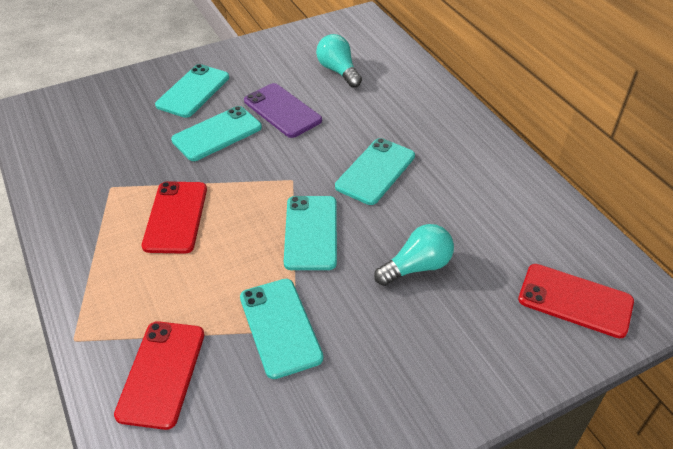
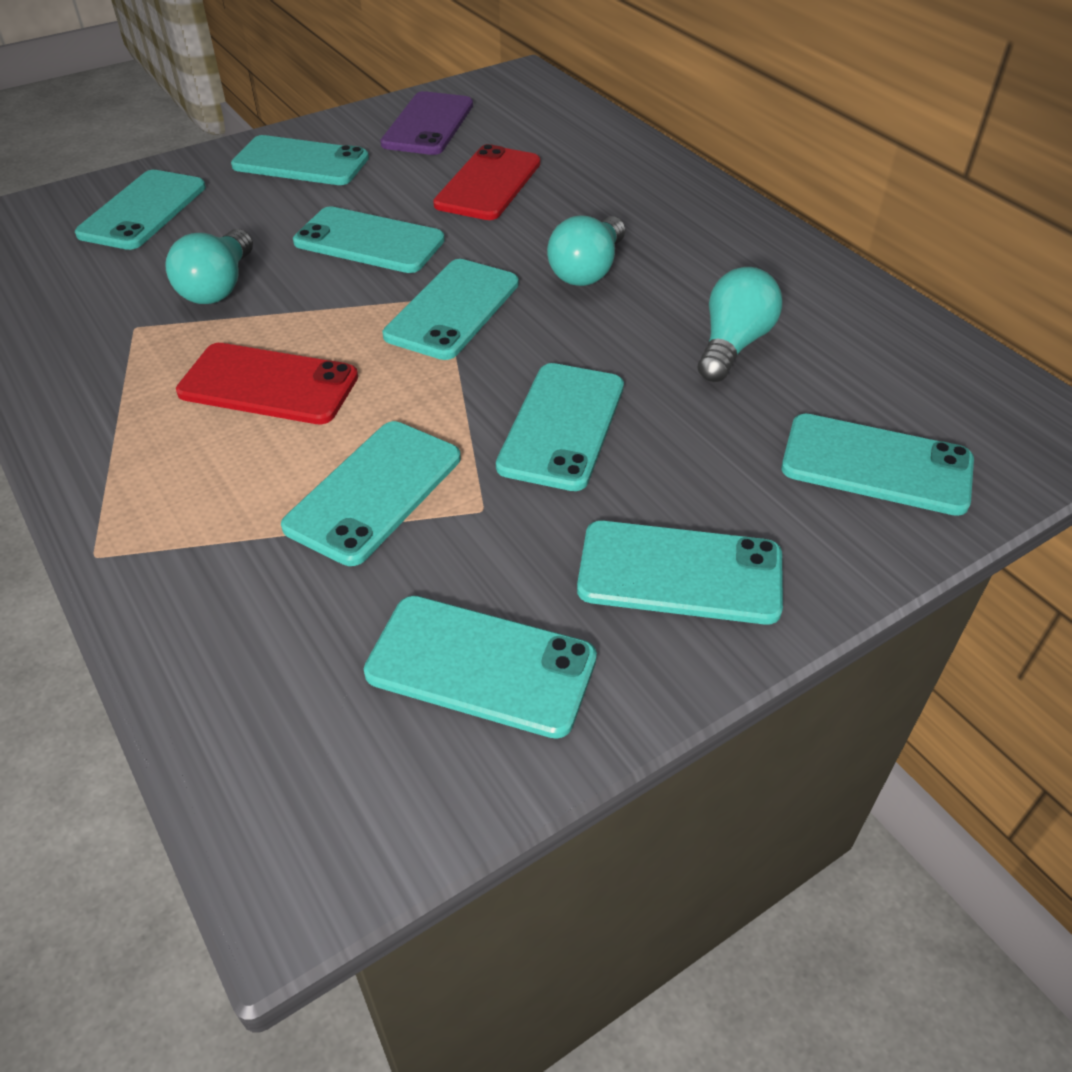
red phone: [114,321,205,430] [142,181,207,254] [518,264,634,338] = 3 -> [176,343,358,425] [433,144,540,220] = 2
turquoise light bulb: [316,34,362,88] [374,224,454,286] = 2 -> [165,229,253,304] [547,216,625,286] [698,267,782,382] = 3
turquoise phone: [155,64,229,118] [171,106,262,161] [240,279,323,379] [284,196,337,270] [335,138,415,205] = 5 -> [75,170,206,250] [231,135,369,185] [281,421,461,566] [293,206,445,273] [364,596,597,739] [383,259,519,360] [496,363,624,491] [577,521,783,625] [781,414,974,516] = 9

